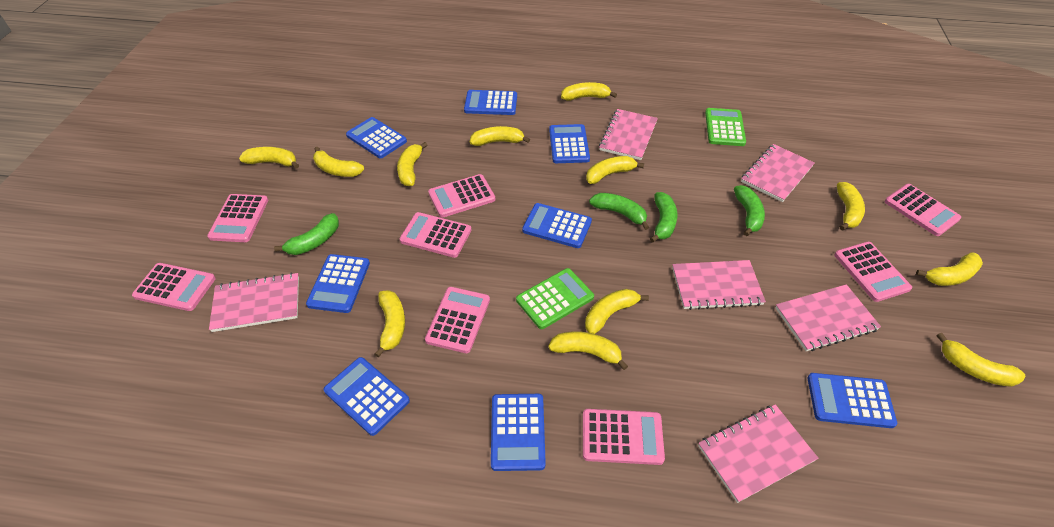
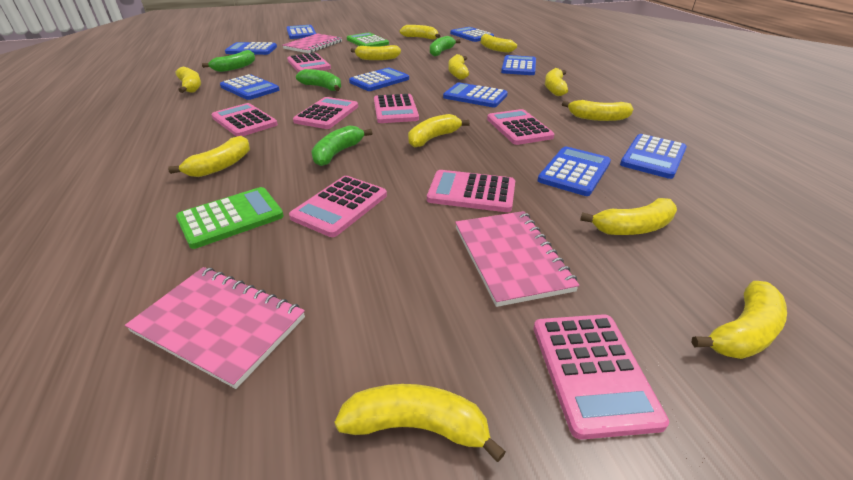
blue calculator: [306,254,370,313] [323,357,410,436] [346,117,407,159] [464,90,517,115] [491,394,546,471] [522,203,592,248] [549,124,590,163] [807,373,897,428] = 8 -> [220,74,280,100] [225,42,277,55] [286,25,316,39] [349,68,409,91] [443,83,508,107] [450,27,494,42] [501,55,536,75] [537,146,611,196] [620,134,687,179] = 9
pink notebook: [209,272,299,332] [599,109,658,160] [672,260,766,310] [698,404,818,503] [741,144,815,202] [775,284,881,351] = 6 -> [125,267,305,389] [282,34,342,53] [455,211,580,307] = 3

